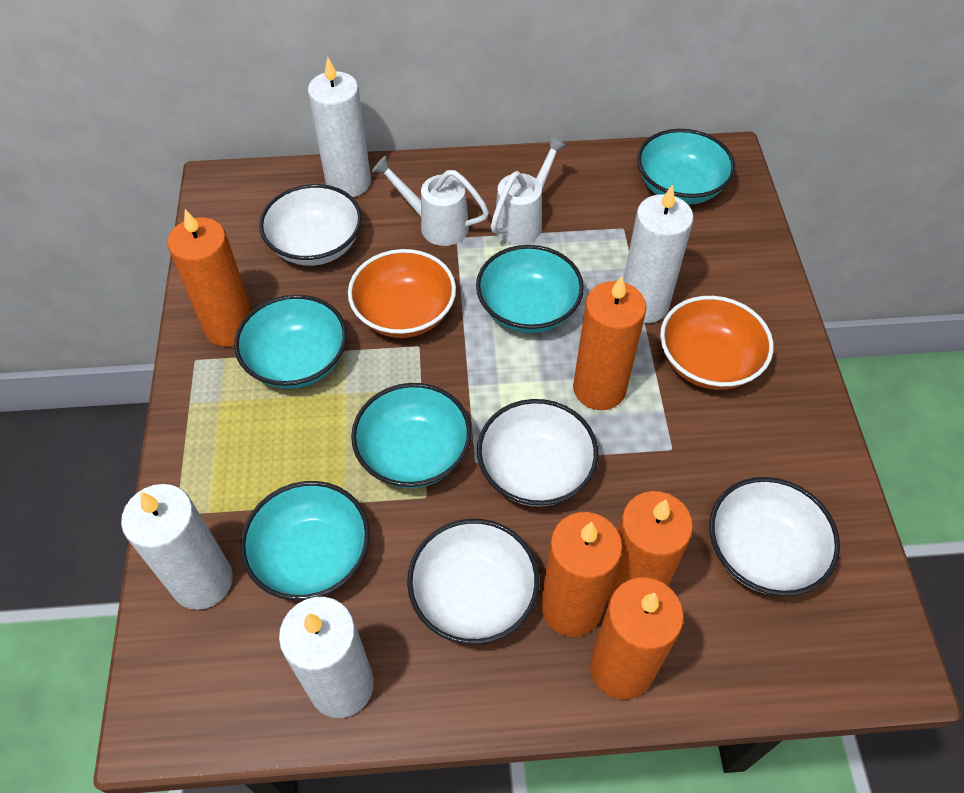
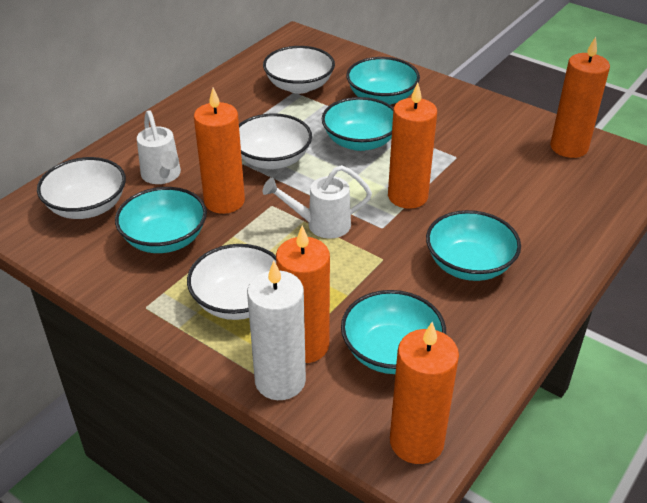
orange bowl: [348,249,456,338] [660,296,774,390] = 2 -> none = 0
white candle: [121,484,233,610] [279,597,374,718] [308,57,371,197] [623,184,694,323] = 4 -> [247,261,306,400] = 1

